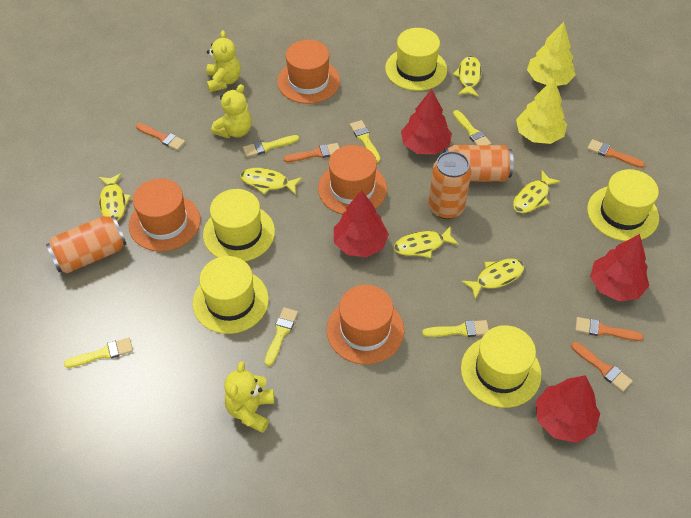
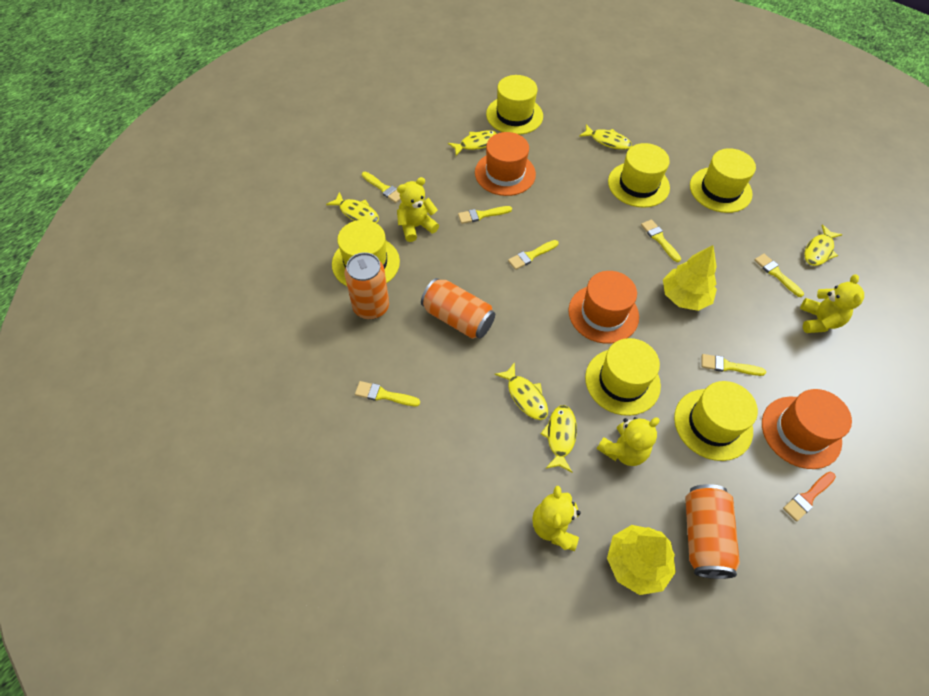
orange brush: [136,123,185,150] [283,143,339,162] [571,342,633,392] [575,317,643,341] [587,139,645,168] = 5 -> [783,472,836,522] = 1
orange hat: [129,179,200,252] [277,40,340,104] [318,145,387,214] [327,285,404,364] = 4 -> [475,132,536,196] [568,271,639,344] [762,389,852,469] = 3
red tree: [334,190,389,257] [401,89,452,155] [536,375,600,443] [590,234,649,301] = 4 -> none = 0
yellow brush: [64,338,133,368] [243,135,299,157] [265,307,298,366] [350,120,380,163] [422,320,489,337] [453,110,491,145] = 6 -> [355,381,420,406] [362,172,401,203] [458,206,512,224] [508,240,559,270] [641,219,681,262] [701,354,766,376] [754,254,804,297] = 7
yellow hat: [193,256,269,334] [203,189,275,261] [385,28,447,91] [461,325,542,408] [587,169,659,241] = 5 -> [332,220,400,286] [486,75,543,135] [585,338,661,416] [608,143,670,208] [674,381,758,461] [690,148,756,213] = 6
yellow teddy bear: [206,30,241,92] [211,84,252,138] [224,361,274,433] = 3 -> [397,177,439,242] [532,486,581,551] [597,417,660,466] [800,274,864,333] = 4

